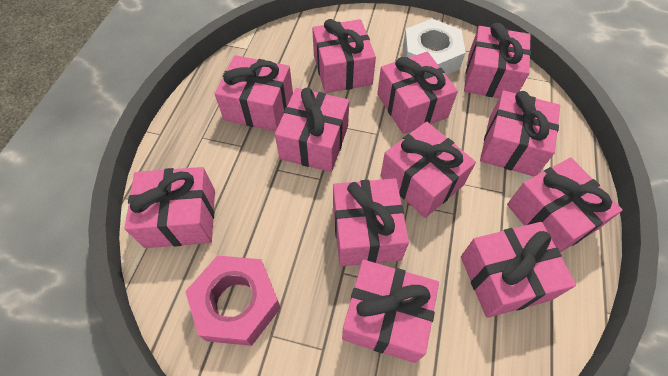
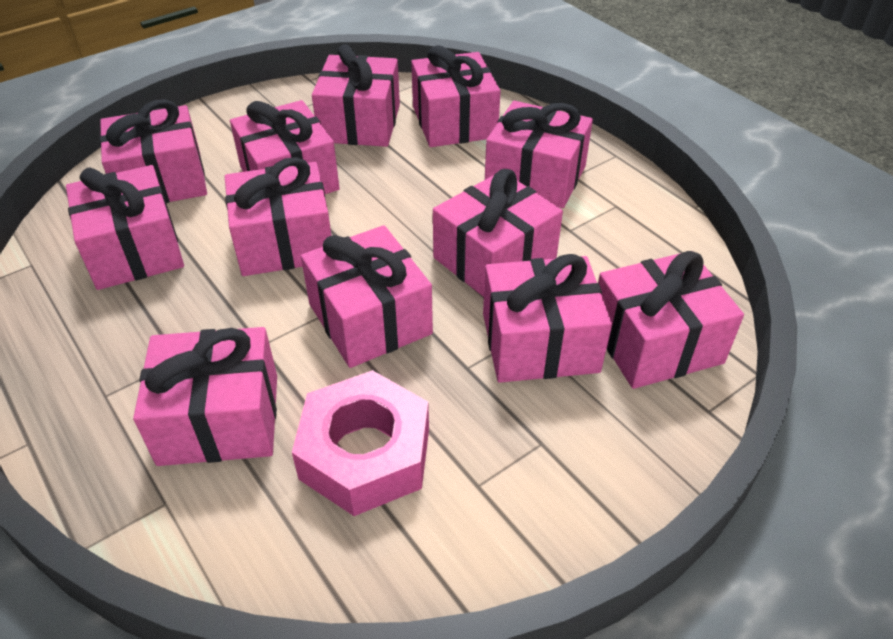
white nut: [403,19,466,75] = 1 -> none = 0

